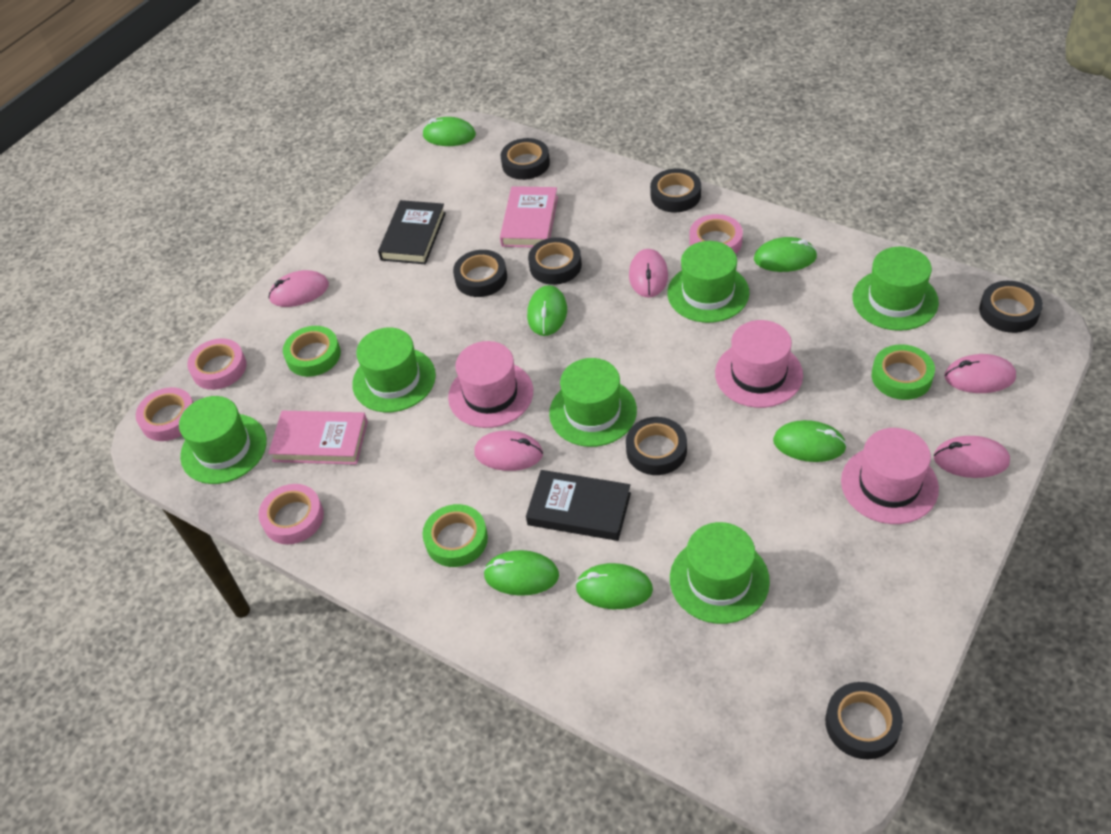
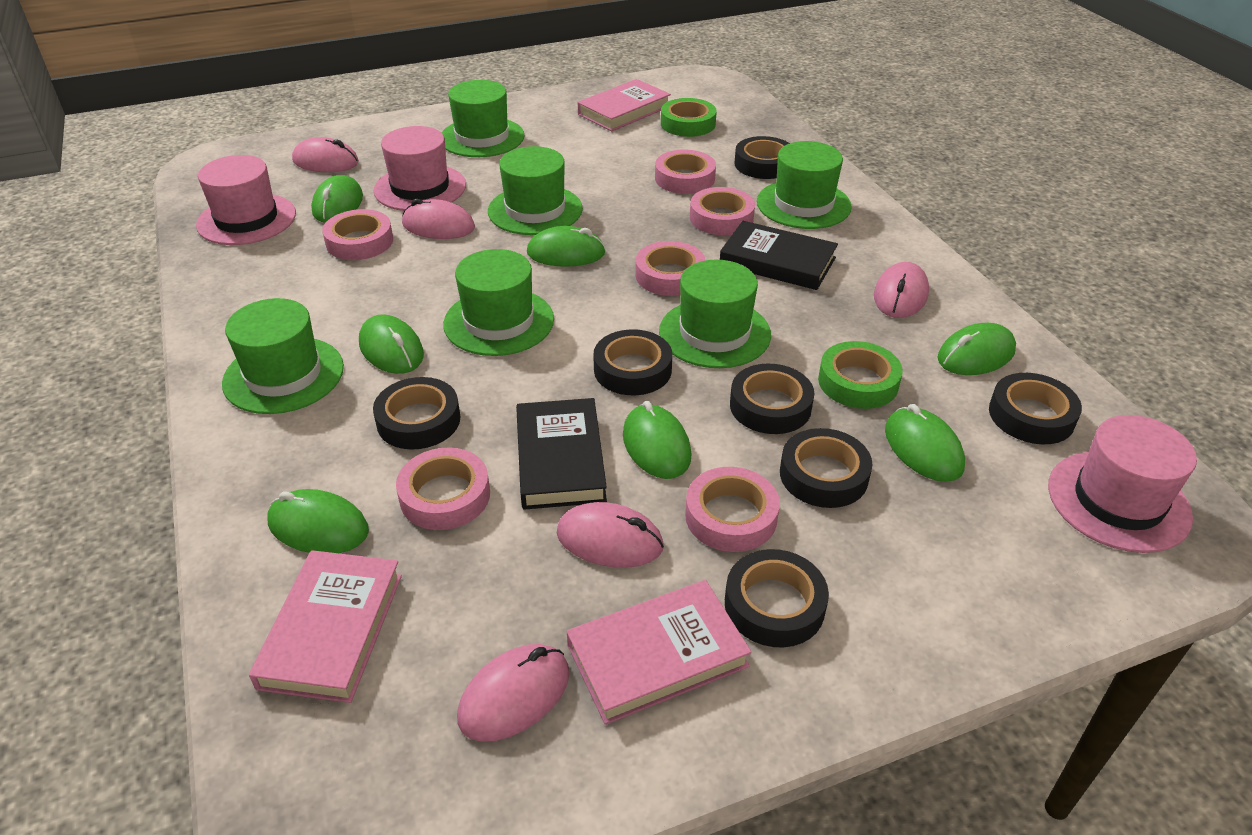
green mouse: [422,117,476,146] [483,550,559,596] [527,285,567,336] [575,563,653,609] [754,237,817,272] [773,420,847,462] = 6 -> [267,489,369,553] [311,175,363,223] [359,315,424,374] [527,226,606,267] [623,401,691,479] [885,404,965,482] [938,323,1016,375] = 7
green tape: [283,326,341,377] [422,504,488,567] [872,344,935,400] = 3 -> [661,98,717,137] [818,341,903,409] = 2
pink book: [268,411,368,465] [500,186,558,247] = 2 -> [249,550,402,703] [567,580,752,725] [578,79,671,131] = 3
pink tape: [136,387,194,441] [187,338,247,390] [258,484,324,544] [689,214,743,254] = 4 -> [322,209,393,260] [396,447,490,530] [636,241,706,296] [655,150,716,194] [685,467,780,552] [690,187,755,235] = 6

